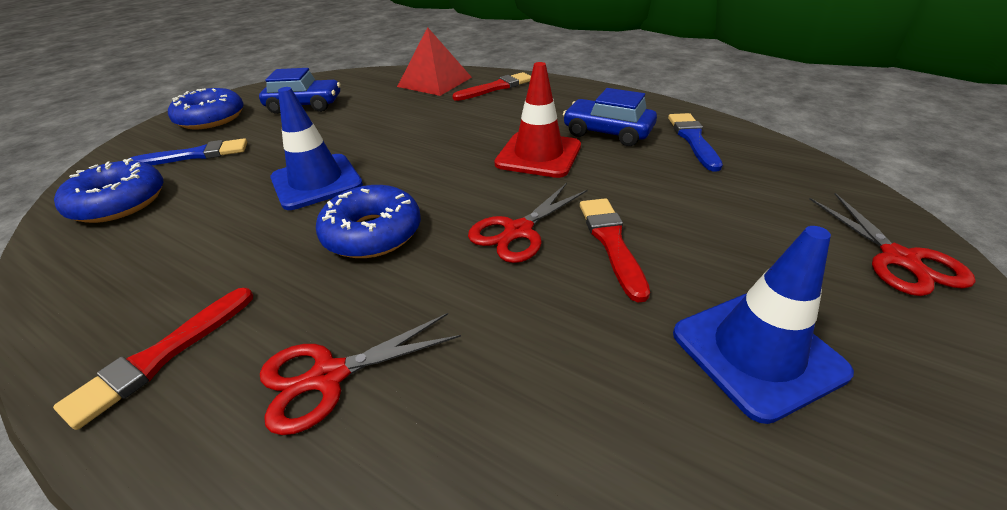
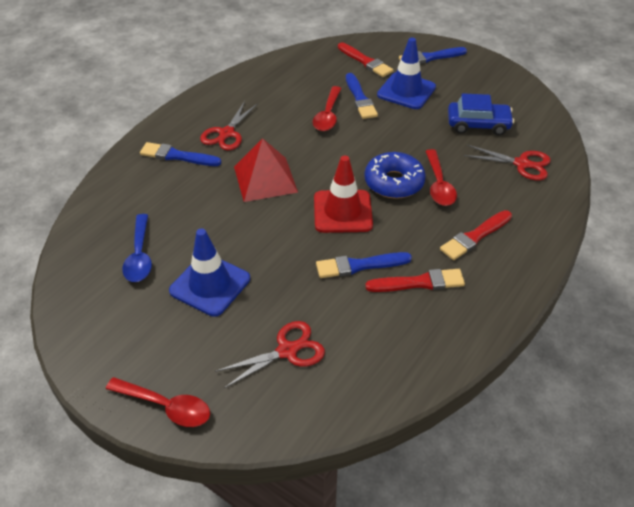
blue brush: [131,138,247,166] [668,113,723,172] = 2 -> [140,142,222,166] [316,252,412,278] [346,73,378,119] [399,47,467,64] = 4
blue car: [259,68,341,114] [563,88,657,146] = 2 -> [448,93,514,135] = 1
blue donut: [54,158,164,223] [168,88,244,130] [316,185,421,258] = 3 -> [364,152,426,199] = 1
blue spoon: none = 0 -> [122,214,152,282] = 1
red spoon: none = 0 -> [106,377,210,427] [313,86,342,131] [425,149,457,206] = 3

